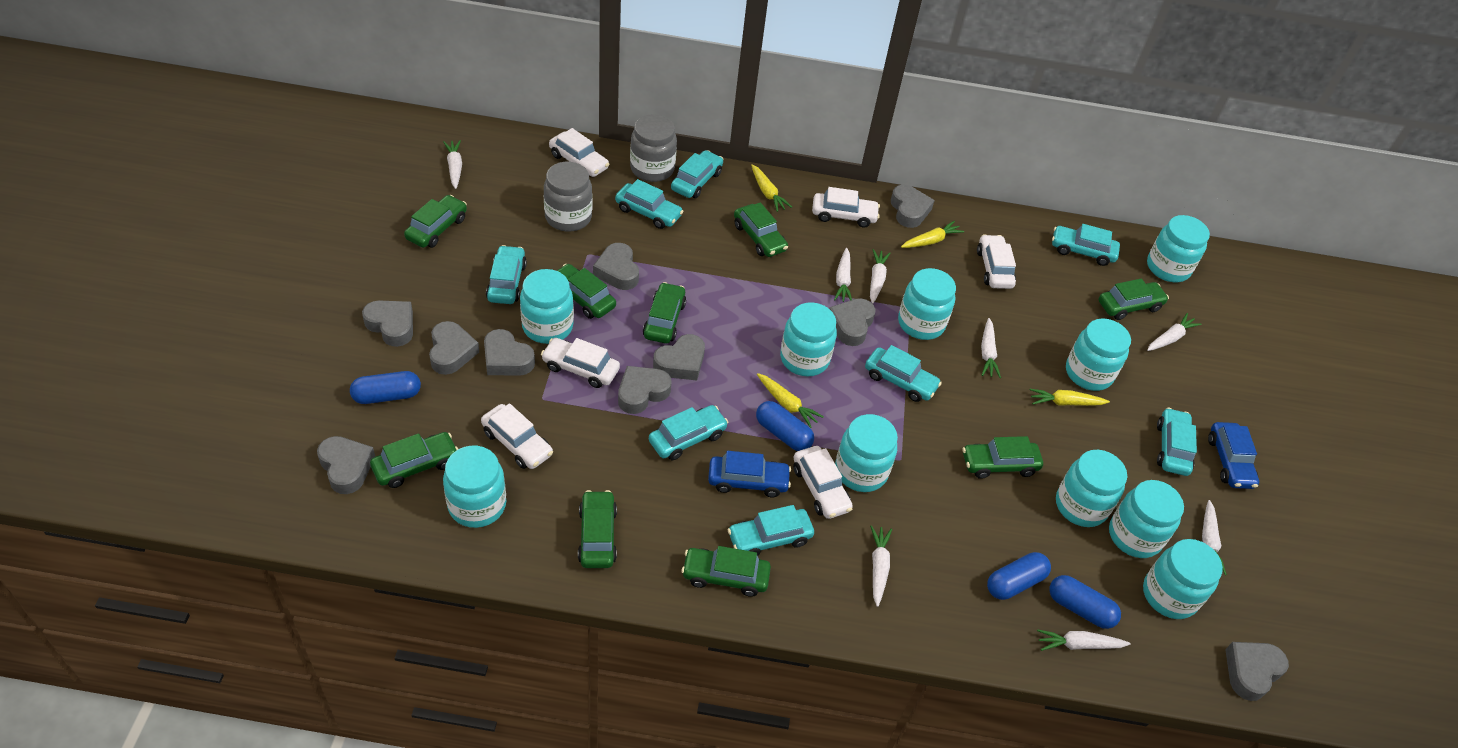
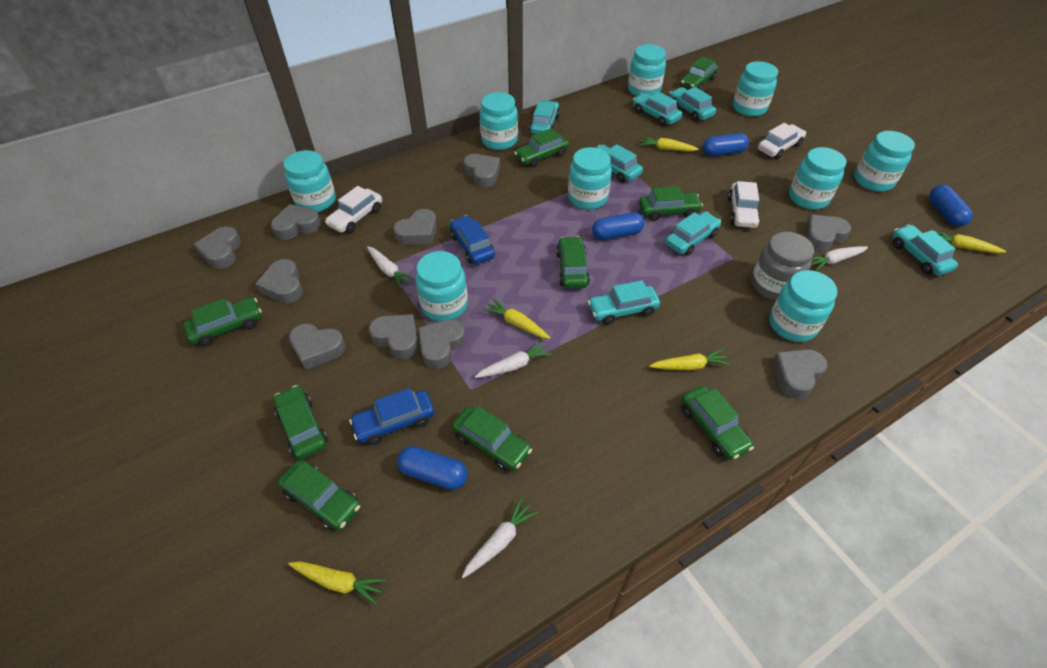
grey jar: [544,162,592,232] [630,114,677,182] = 2 -> [751,232,814,300] = 1
turquoise car: [486,245,527,304] [615,179,684,229] [649,405,728,460] [671,150,723,198] [728,505,814,556] [865,345,942,402] [1052,224,1120,266] [1157,408,1197,476] = 8 -> [529,100,560,134] [587,280,660,325] [596,144,643,183] [633,92,682,126] [665,212,721,255] [669,87,716,121] [892,224,958,276] = 7
turquoise jar: [443,446,506,528] [520,269,574,344] [780,302,837,376] [835,414,898,492] [898,268,956,340] [1056,450,1127,527] [1066,318,1131,391] [1109,480,1184,558] [1143,539,1223,619] [1147,215,1210,282] = 10 -> [284,150,336,212] [415,251,468,321] [480,92,518,150] [568,147,612,210] [628,44,666,96] [733,61,778,117] [769,270,838,342] [789,147,846,210] [854,131,915,192] = 9
white car: [481,403,553,469] [541,338,620,388] [549,128,609,177] [793,446,853,519] [812,187,880,228] [977,234,1016,289] = 6 -> [325,186,382,233] [728,181,760,228] [758,123,806,159] = 3
white carrot: [443,140,462,189] [834,248,852,302] [870,249,890,304] [870,525,892,607] [981,318,1001,378] [1037,629,1131,651] [1147,313,1201,351] [1202,500,1227,575] = 8 -> [367,246,415,289] [462,498,538,578] [475,341,551,378] [811,246,868,271] = 4
yellow carrot: [751,164,792,212] [757,373,824,428] [901,221,964,248] [1030,389,1110,406] = 4 -> [288,561,386,605] [483,298,550,339] [639,137,699,151] [649,349,730,371] [935,231,1006,253] = 5

